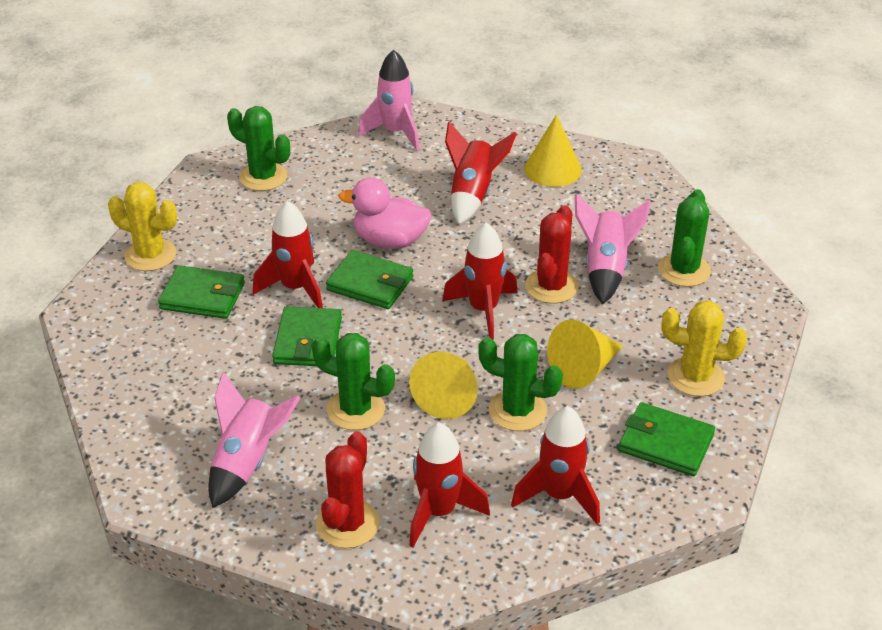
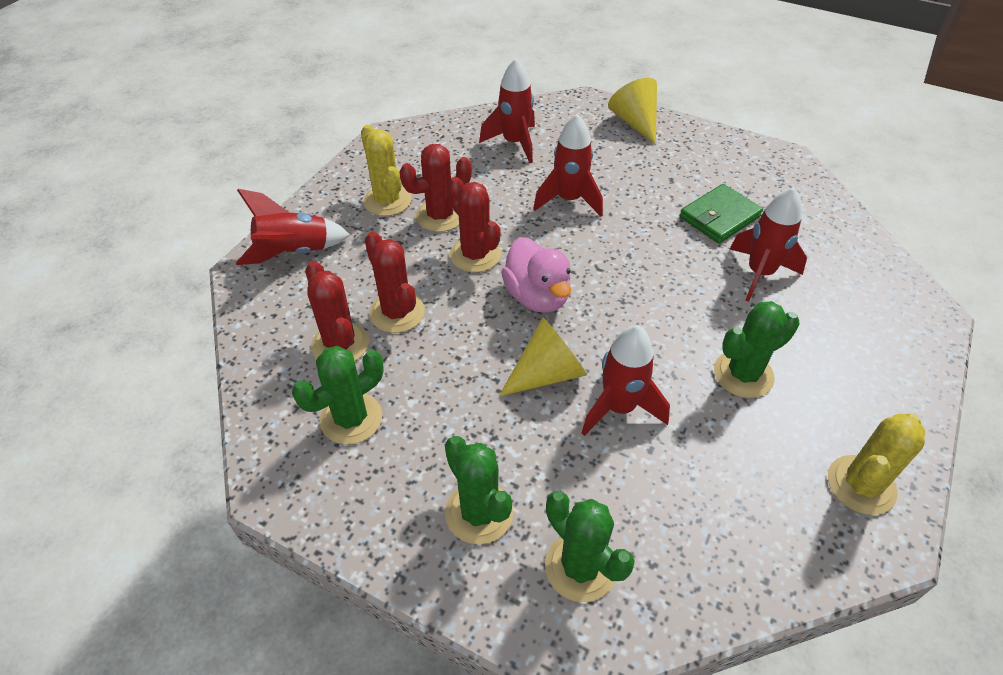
green wallet: [158,265,245,319] [272,306,342,366] [326,250,414,309] [619,402,715,476] = 4 -> [679,184,763,244] = 1
pink rocket: [209,372,300,508] [358,49,419,151] [575,193,651,304] = 3 -> none = 0
red cactus: [316,432,380,548] [525,205,578,304] = 2 -> [306,261,369,361] [365,232,425,333] [399,144,472,232] [448,177,501,272] = 4
yellow cone: [409,352,478,419] [524,114,582,187] [547,319,623,389] = 3 -> [499,317,587,397] [608,78,657,145] = 2

